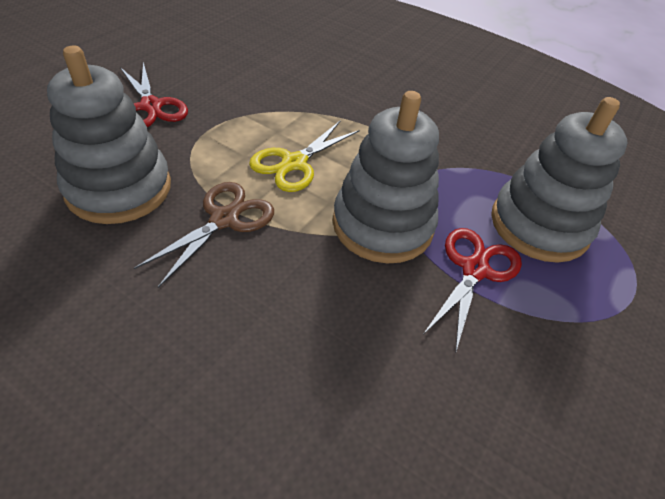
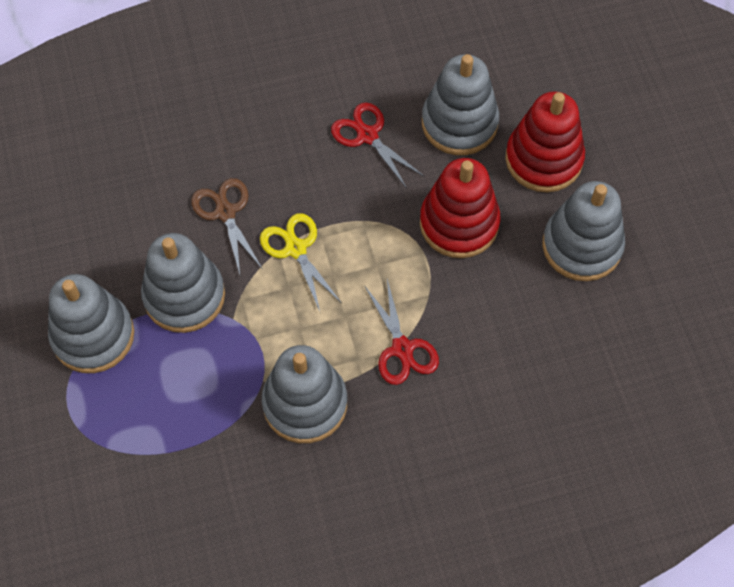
grey stacking toy: [47,46,171,224] [333,91,439,264] [491,97,627,263] = 3 -> [48,274,134,373] [141,233,225,333] [262,345,347,443] [422,54,499,155] [542,181,625,281] = 5
red stacking toy: none = 0 -> [420,158,500,258] [505,91,585,192] = 2

